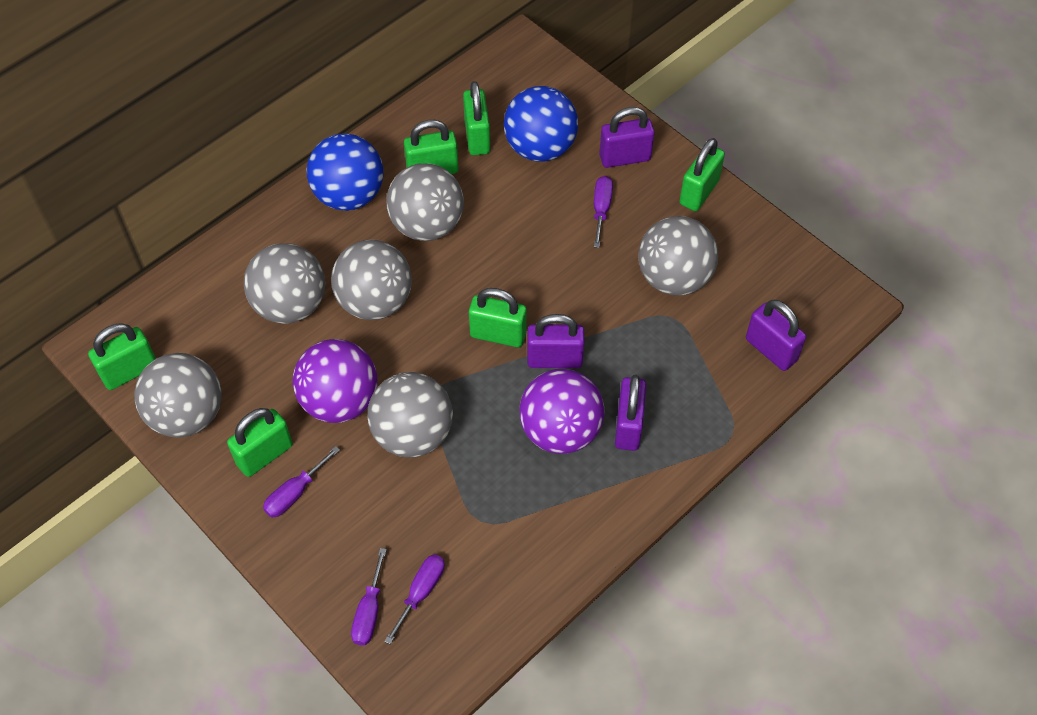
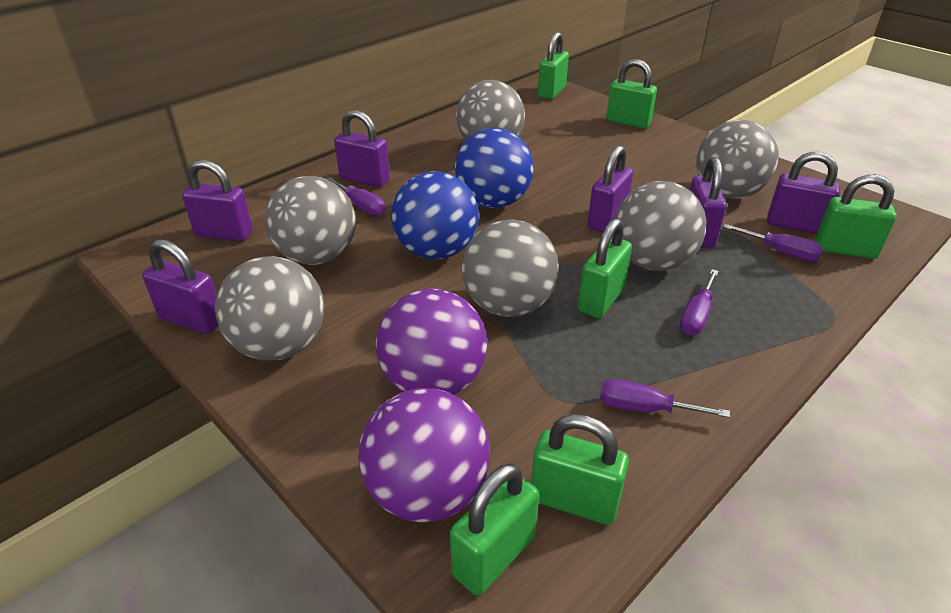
purple padlock: [527,314,585,368] [599,107,655,168] [615,375,647,451] [746,300,806,371] = 4 -> [142,239,218,334] [182,160,253,241] [334,110,390,187] [587,145,633,233] [690,157,727,247] [767,152,840,234] = 6

